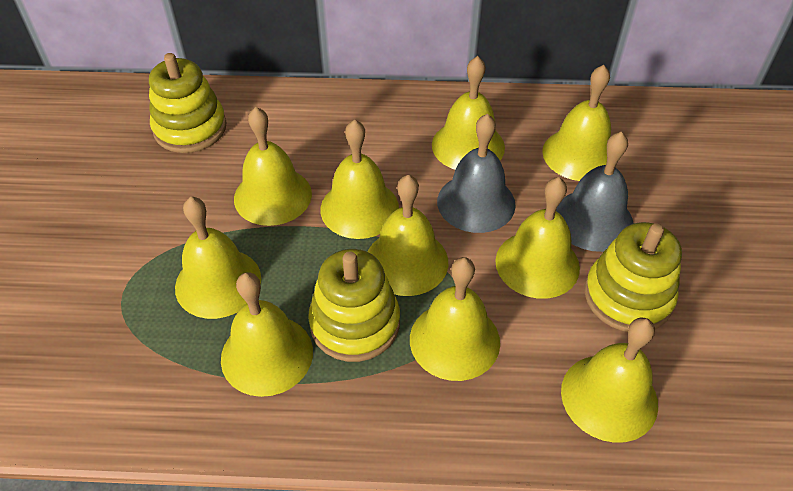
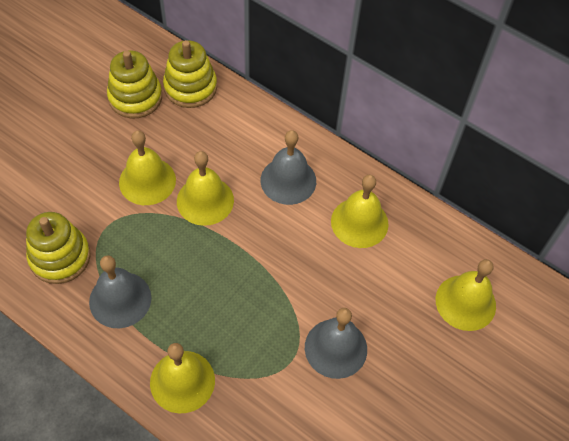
grey bell: [437,114,516,233] [556,132,634,252] = 2 -> [89,255,151,328] [260,130,316,205] [305,308,367,379] = 3
yellow bell: [175,197,261,319] [221,272,313,397] [234,107,312,226] [320,119,399,239] [368,175,448,296] [410,257,500,381] [432,56,505,170] [495,177,580,299] [542,65,616,181] [561,318,658,443] = 10 -> [119,130,176,205] [150,343,215,413] [177,151,234,226] [331,175,389,248] [436,259,496,331] = 5

